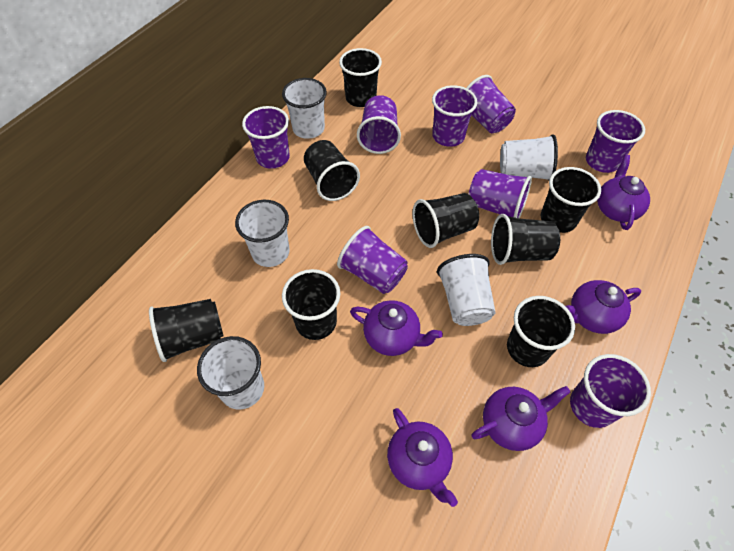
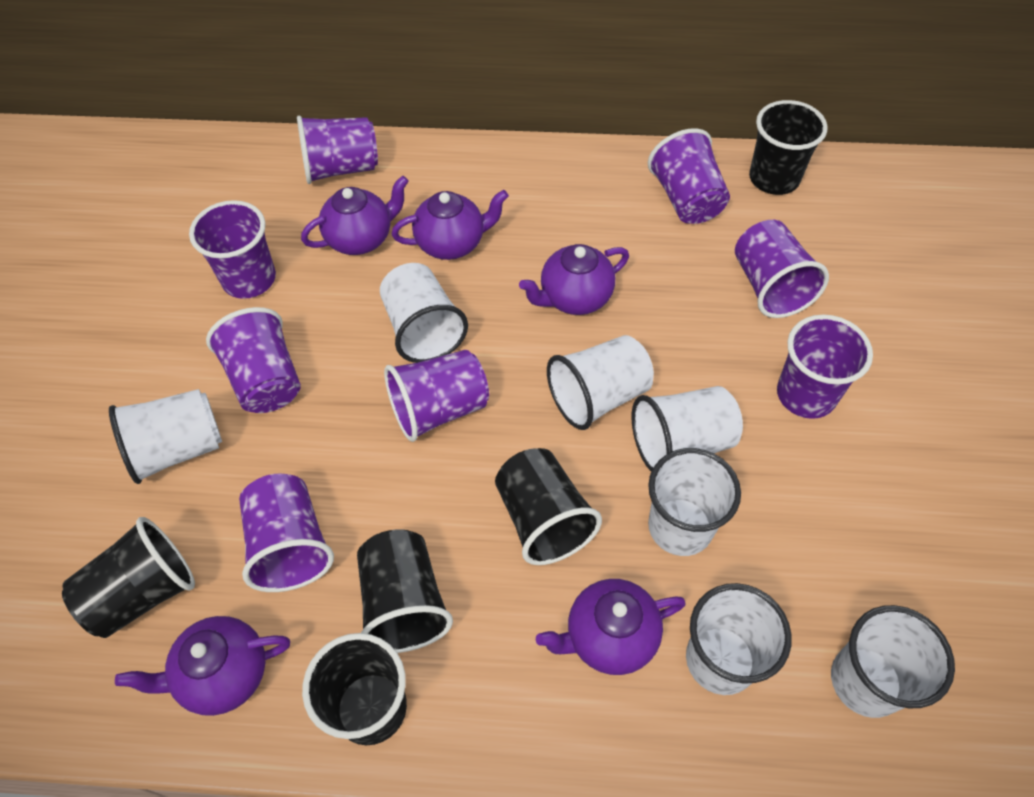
black cup: [149,299,223,362] [282,269,340,340] [304,140,360,201] [339,48,382,107] [413,193,479,248] [491,214,560,265] [507,296,575,367] [540,167,601,233] = 8 -> [62,517,195,638] [302,633,407,745] [357,529,453,653] [495,448,602,565] [749,100,828,195] = 5
white cup: [197,336,264,410] [235,200,290,267] [282,78,327,139] [437,254,495,326] [500,134,558,181] = 5 -> [109,389,222,484] [380,263,468,363] [547,335,654,430] [632,386,743,472] [648,448,741,556] [686,583,792,695] [831,605,955,718] = 7

